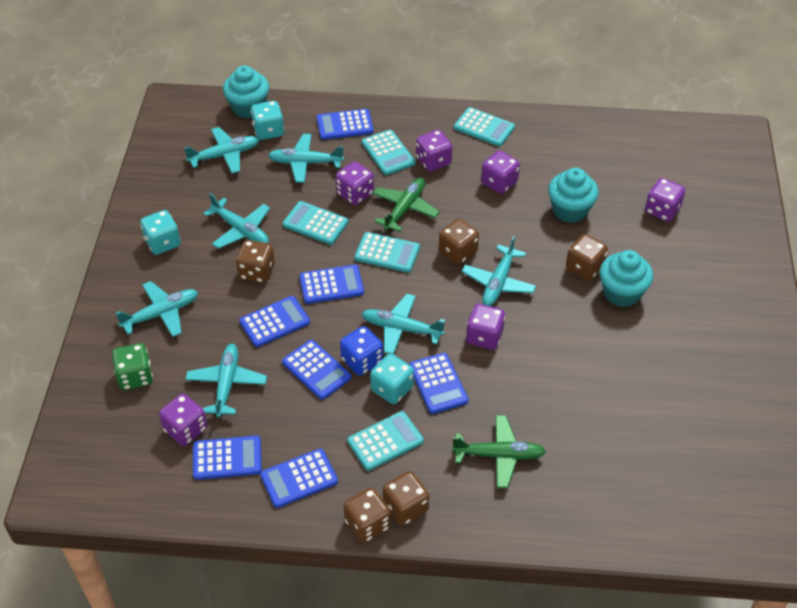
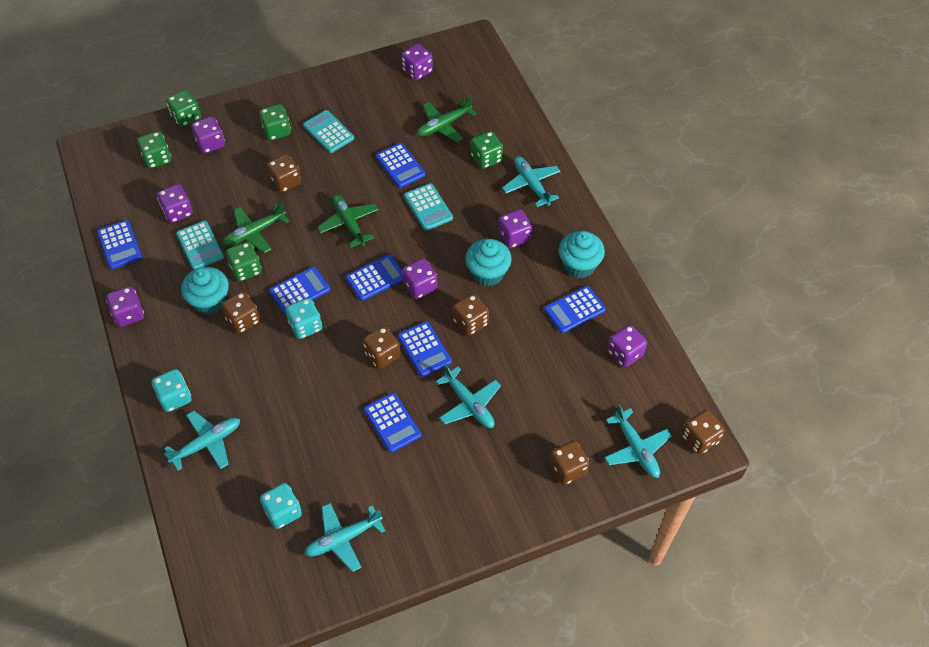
blue dice: [340,326,383,376] = 1 -> none = 0
brown dice: [236,240,275,283] [344,488,391,543] [383,471,429,526] [439,219,479,265] [566,234,608,280] = 5 -> [221,292,260,334] [267,154,301,193] [363,326,401,369] [453,294,489,336] [549,440,589,485] [682,410,725,454] = 6
green dice: [112,343,153,390] = 1 -> [137,131,171,169] [166,90,201,127] [226,242,262,281] [259,104,291,141] [471,131,503,169] = 5
green plane: [372,178,440,232] [452,415,546,488] = 2 -> [222,203,289,253] [317,194,379,248] [417,96,476,142] = 3
purple dice: [159,394,207,446] [335,161,374,205] [416,130,452,172] [466,304,505,350] [481,151,520,194] [645,178,685,222] = 6 -> [106,286,144,327] [157,184,193,223] [191,116,225,154] [401,44,433,80] [402,258,437,299] [498,209,532,248] [608,325,647,367] = 7
turquoise calculator: [283,201,348,245] [347,411,424,471] [354,232,420,273] [362,130,415,175] [454,107,515,146] = 5 -> [176,221,224,270] [303,110,354,153] [404,183,453,231] = 3
turquoise plane: [116,281,198,337] [184,127,259,173] [185,344,267,418] [203,193,270,249] [268,134,344,183] [362,294,445,355] [462,236,536,306] = 7 -> [164,411,240,471] [304,503,385,572] [436,364,501,428] [502,156,560,207] [604,404,672,478] = 5

